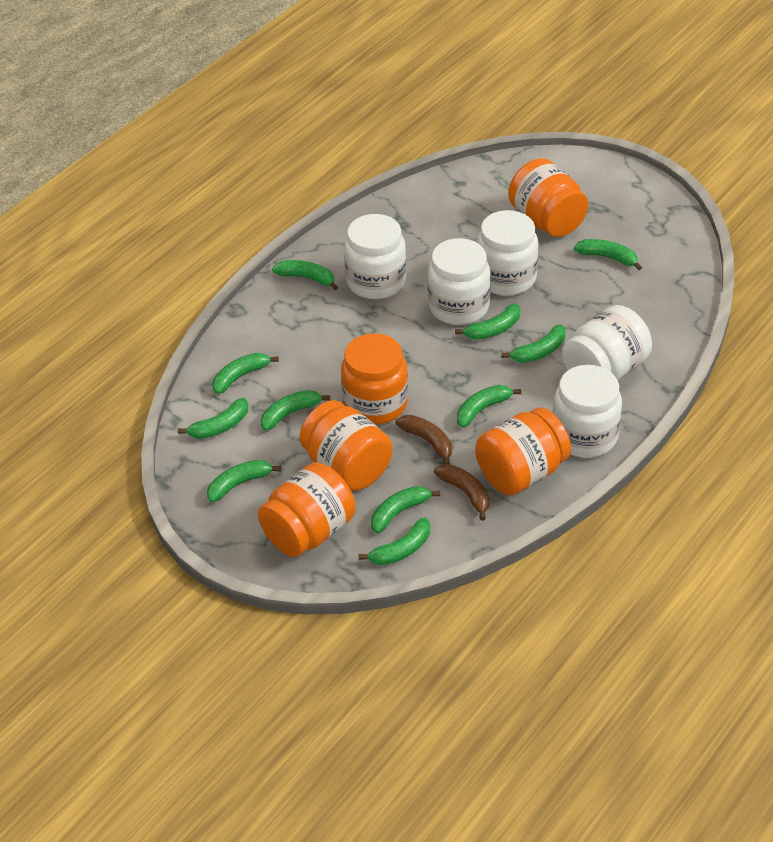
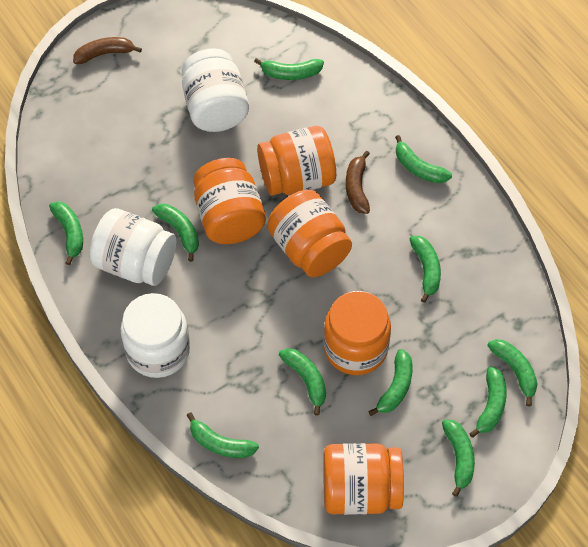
white jar: [344,214,407,299] [428,238,491,325] [477,210,539,296] [553,365,622,458] [562,305,652,380] = 5 -> [89,208,177,286] [121,293,190,378] [182,48,249,132] = 3

